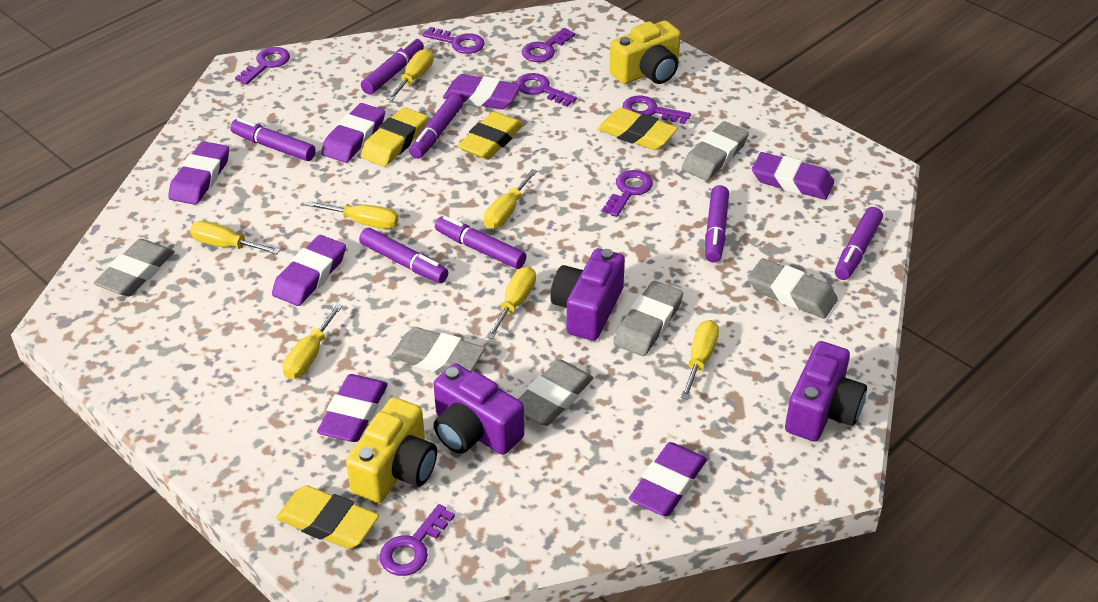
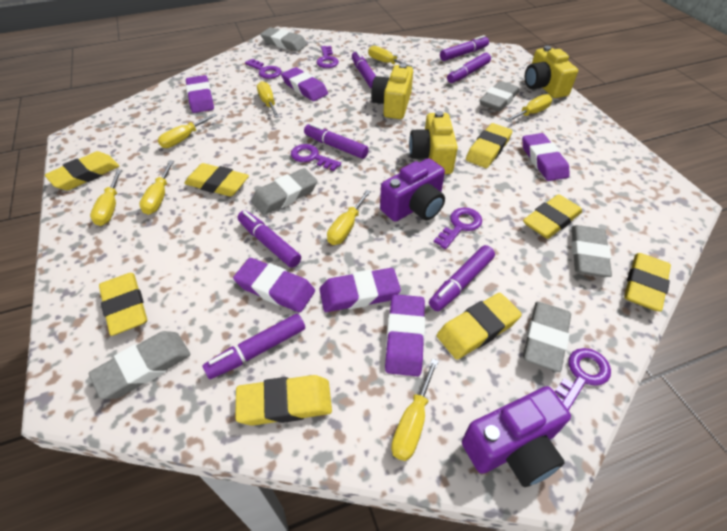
purple camera: [434,364,524,455] [550,248,625,341] [785,341,867,441] = 3 -> [380,158,445,222] [462,386,571,487] = 2
purple eraser: [168,141,229,205] [272,235,346,306] [317,374,388,442] [321,103,385,163] [443,74,521,109] [629,442,707,516] [752,152,834,200] = 7 -> [186,75,214,113] [233,258,315,313] [281,67,328,101] [319,268,401,312] [385,294,425,376] [522,133,570,181] = 6
purple key: [235,47,290,85] [379,504,455,576] [423,27,485,54] [516,73,577,107] [522,28,575,62] [602,170,653,217] [623,96,691,124] = 7 -> [245,59,282,79] [291,144,341,171] [317,46,339,68] [434,207,482,249] [555,348,611,410] = 5
yellow camera: [346,397,437,503] [609,20,681,84] = 2 -> [371,63,413,119] [409,111,458,174] [525,46,578,98] = 3
yellow eraser: [276,485,379,549] [361,107,427,167] [457,111,523,160] [598,108,678,150] = 4 -> [45,151,119,190] [99,273,147,336] [184,163,249,197] [235,375,332,426] [437,293,522,359] [466,123,513,168] [523,194,582,239] [624,253,671,311] = 8
yellow screwdriver: [190,221,280,254] [283,304,343,379] [306,201,399,229] [387,49,433,101] [484,169,537,229] [486,267,536,339] [681,320,719,399] = 7 -> [90,170,122,226] [139,161,174,215] [158,113,217,148] [257,81,279,118] [327,190,371,245] [368,45,415,69] [391,359,439,461] [506,94,552,122] = 8

